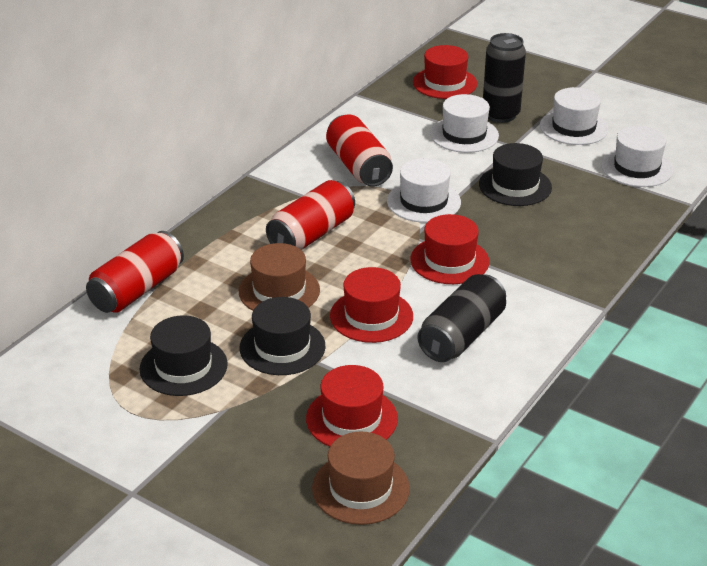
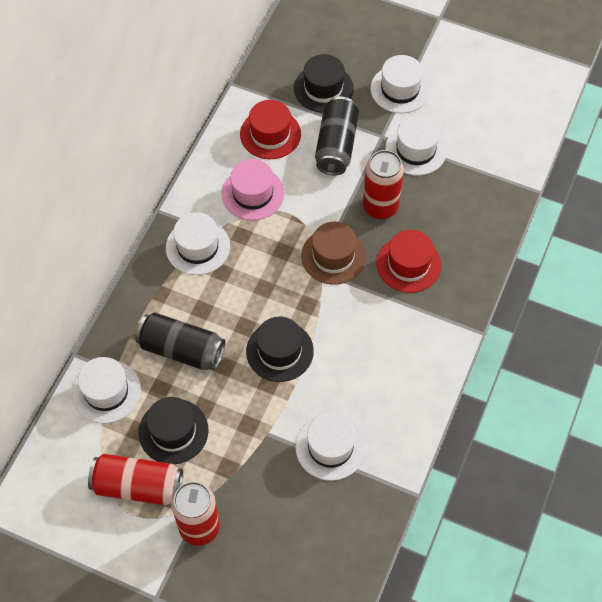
brown hat: [239,243,320,311] [312,431,410,525] = 2 -> [301,222,366,285] = 1
pink hat: none = 0 -> [222,159,284,220] = 1
red hat: [306,365,398,447] [330,267,413,343] [410,214,489,284] [413,45,477,99] = 4 -> [240,100,301,159] [376,230,442,293] = 2
white hat: [387,158,461,223] [430,94,499,153] [540,87,609,145] [601,126,673,187] = 4 -> [72,357,141,424] [166,212,230,275] [295,413,366,481] [370,55,430,113] [385,115,447,176] = 5

